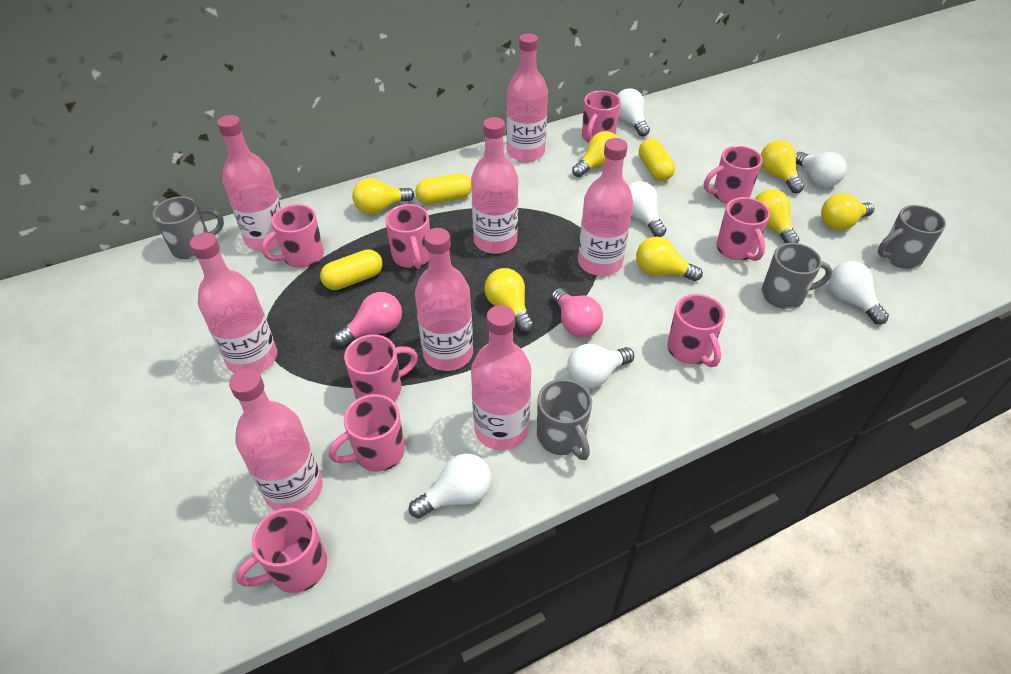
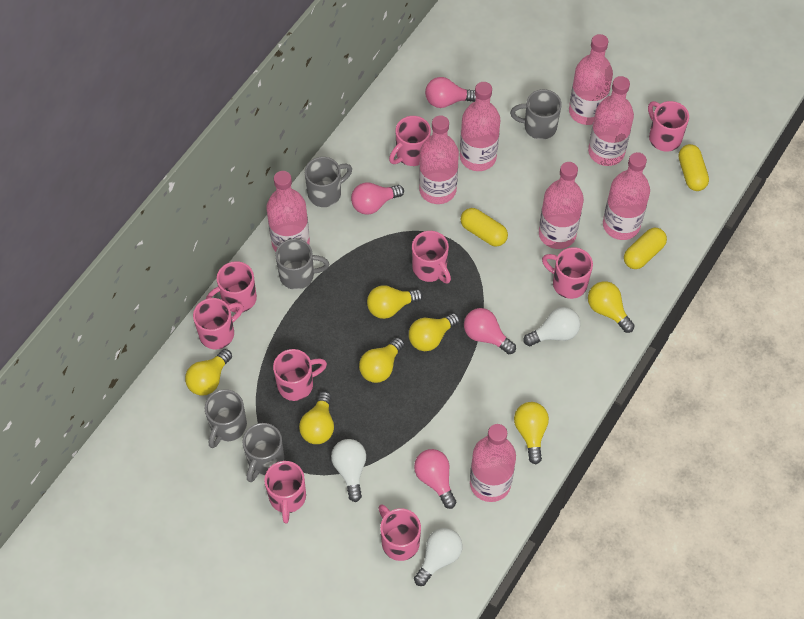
grey mug: [153,196,224,260] [537,379,592,460] [761,243,832,309] [878,205,946,269] = 4 -> [205,389,247,448] [242,423,284,482] [275,238,329,290] [305,157,352,207] [510,89,562,140] = 5
pink light bulb: [333,292,402,346] [552,288,603,337] = 2 -> [351,182,404,215] [414,449,456,509] [425,77,476,108] [464,308,516,354] = 4
white light bulb: [409,453,492,518] [567,344,634,388] [617,88,650,137] [628,181,666,237] [796,152,847,187] [829,261,889,324] = 6 -> [331,439,366,502] [414,528,463,586] [523,307,580,346] = 3

